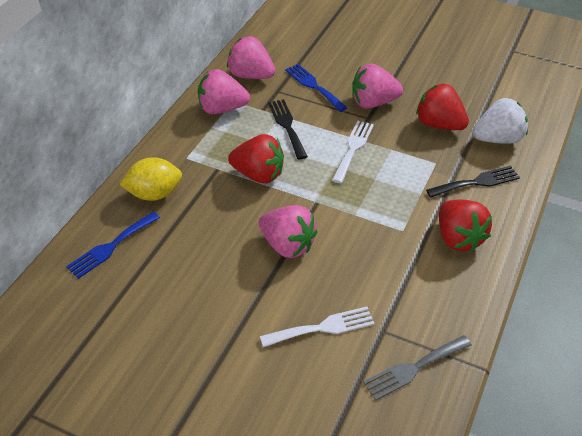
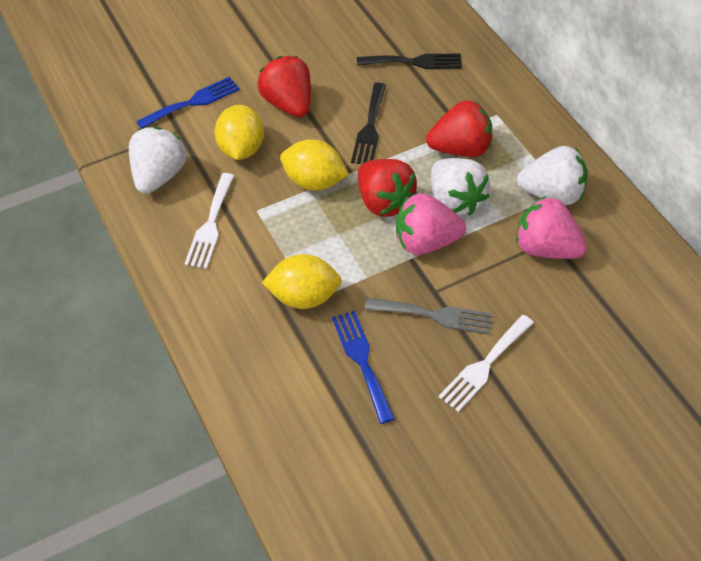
pink strawberry: [198,69,250,114] [227,36,276,79] [259,205,317,258] [352,63,403,109] = 4 -> [396,193,466,255] [516,196,587,259] = 2
white strawberry: [473,98,528,144] = 1 -> [129,127,187,194] [431,158,490,216] [517,146,588,205] = 3
yellow lemon: [119,157,182,201] = 1 -> [215,105,264,160] [262,254,342,309] [280,139,349,191] = 3

